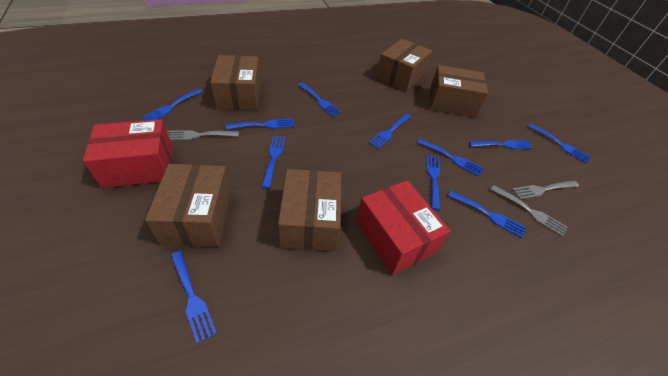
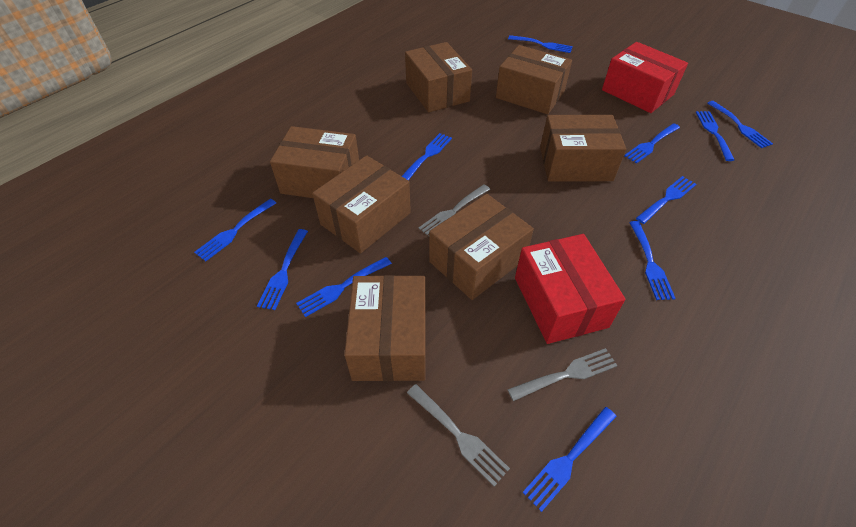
brown box: [145,164,232,247] [210,55,261,110] [278,169,341,251] [376,39,432,92] [430,65,488,117] = 5 -> [270,126,359,198] [312,155,411,253] [344,275,425,381] [405,42,472,112] [429,194,534,300] [496,45,572,114] [540,115,626,182] = 7

